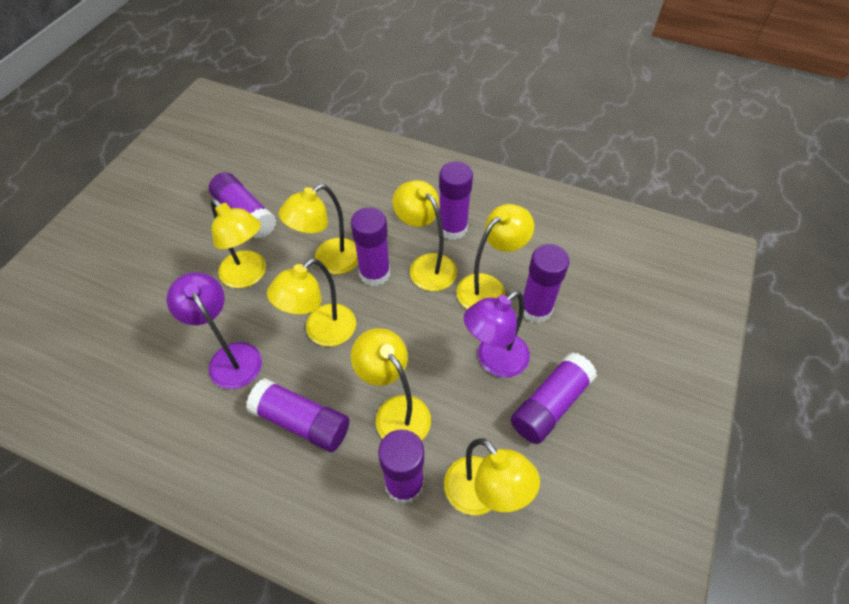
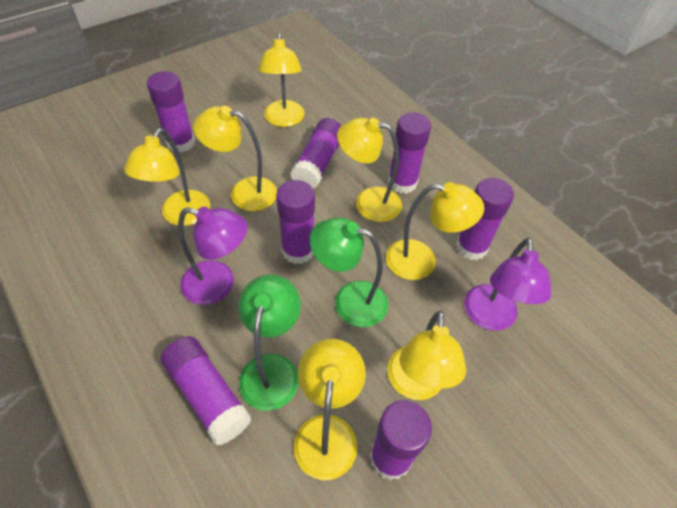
green lamp: none = 0 -> [238,275,301,411] [310,218,388,327] = 2

